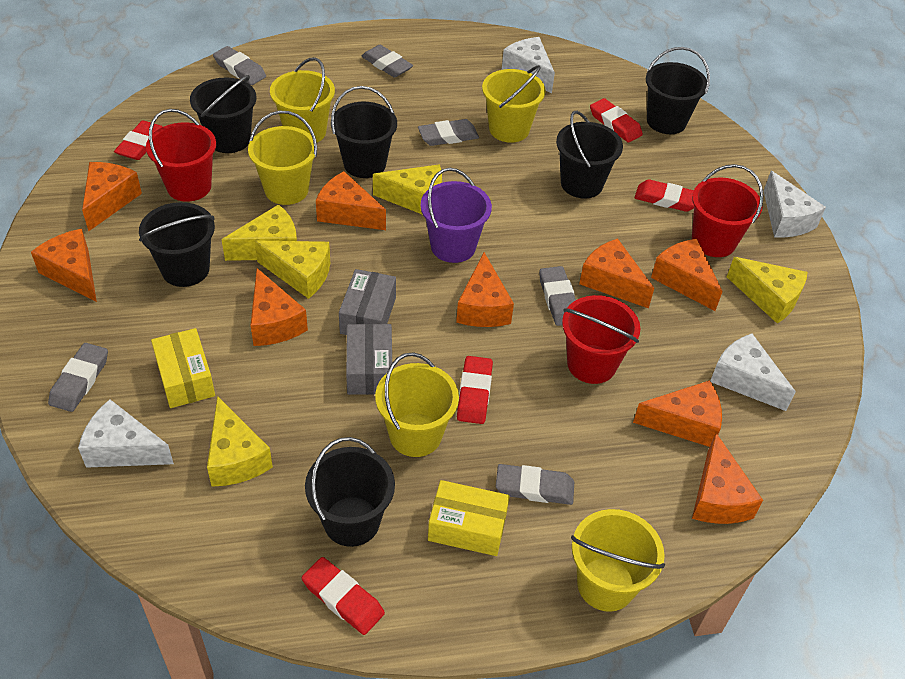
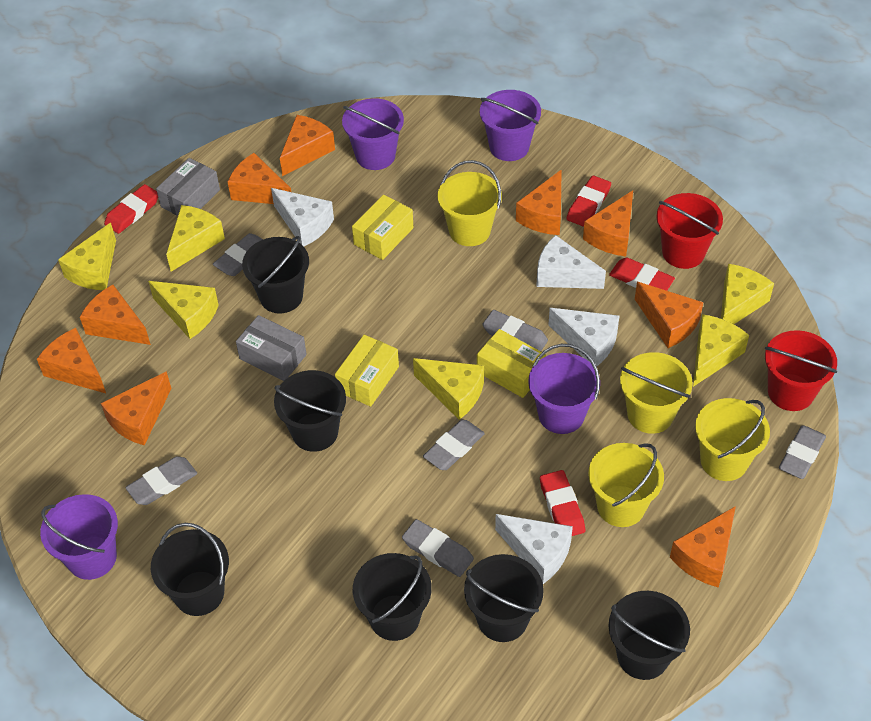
purple bucket: [421,168,492,263] = 1 -> [40,494,118,580] [342,98,404,170] [480,90,541,161] [528,344,600,434] = 4
red bucket: [146,109,216,202] [562,295,641,384] [692,164,764,257] = 3 -> [656,193,723,269] [765,330,837,411] = 2
red eraser: [114,121,163,160] [302,557,385,635] [457,356,493,424] [590,98,643,142] [634,179,694,212] = 5 -> [104,184,158,234] [540,470,585,536] [566,176,611,227] [609,258,675,291] = 4
yellow box: [151,328,215,408] [428,480,510,556] = 2 -> [335,335,399,407] [352,195,413,260] [477,329,546,398] = 3
yellow bucket: [248,111,317,205] [270,57,335,143] [375,352,459,457] [482,65,546,143] [571,509,665,612] = 5 -> [437,160,502,246] [588,443,664,527] [620,352,693,434] [695,398,770,481] = 4
yellow cheese: [207,396,273,487] [222,204,297,261] [255,240,330,299] [373,164,442,215] [727,257,808,323] = 5 -> [58,223,116,290] [148,281,219,339] [166,205,225,272] [413,358,484,420] [693,314,749,387] [721,264,774,324] = 6

